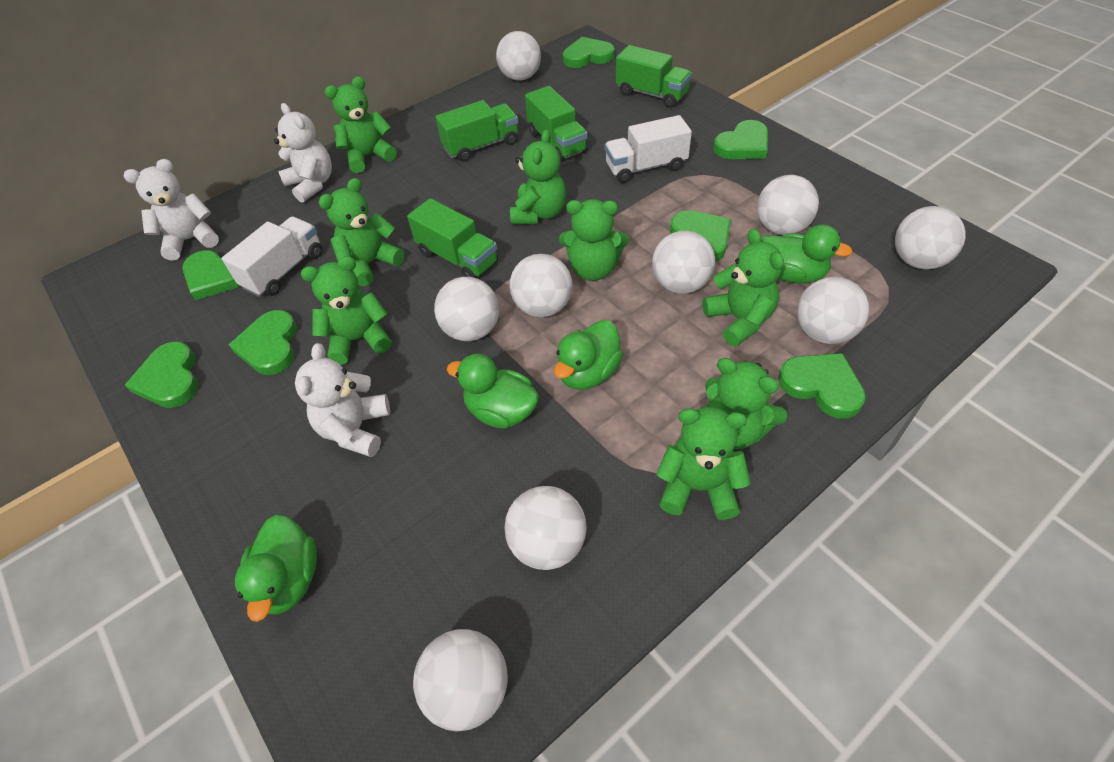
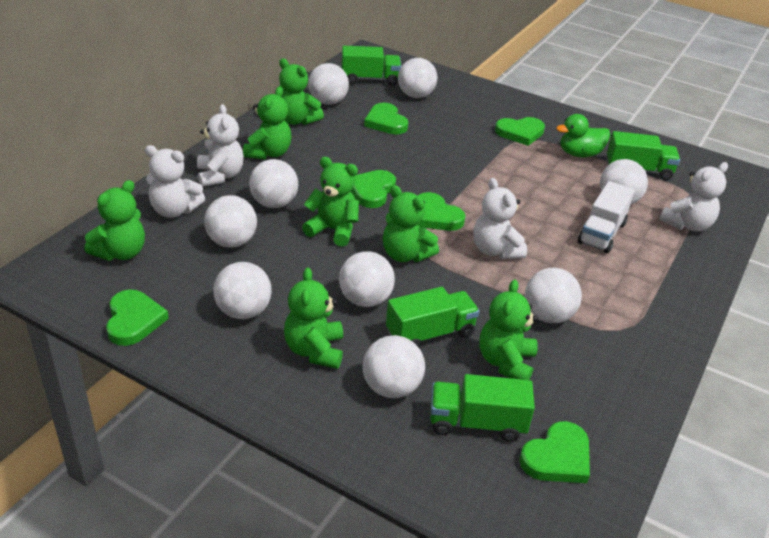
green duck: [235,515,317,622] [447,354,539,429] [554,320,623,390] [761,224,852,283] = 4 -> [556,114,610,157] = 1
green heart: [125,341,199,408] [182,250,240,300] [229,310,297,375] [563,37,615,68] [670,210,731,262] [713,120,768,159] [778,353,866,419] = 7 -> [106,290,169,346] [351,170,396,208] [364,103,409,134] [418,192,466,231] [495,117,545,146] [519,421,590,483] = 6
green teddy bear: [301,256,392,365] [319,178,405,286] [325,76,397,173] [510,129,566,224] [559,199,629,281] [656,407,751,520] [702,229,784,347] [705,358,787,449] = 8 -> [84,180,145,261] [243,87,291,160] [279,58,324,125] [284,268,343,369] [302,157,359,246] [383,185,439,262] [479,279,538,380] = 7
white teddy bear: [124,159,219,261] [274,103,332,203] [295,343,390,457] = 3 -> [145,145,205,218] [197,104,244,187] [473,178,527,259] [659,162,728,232] = 4
white truck: [222,217,322,297] [605,115,692,183] = 2 -> [578,181,635,253] = 1

